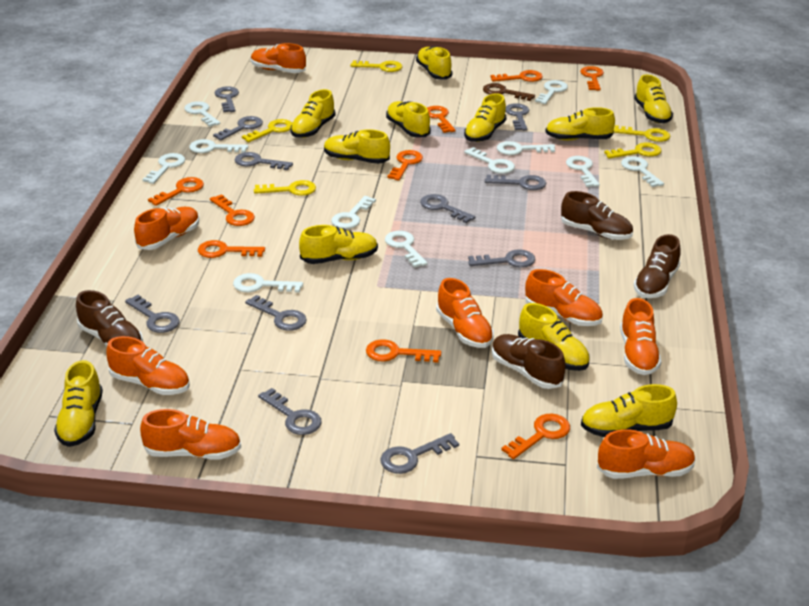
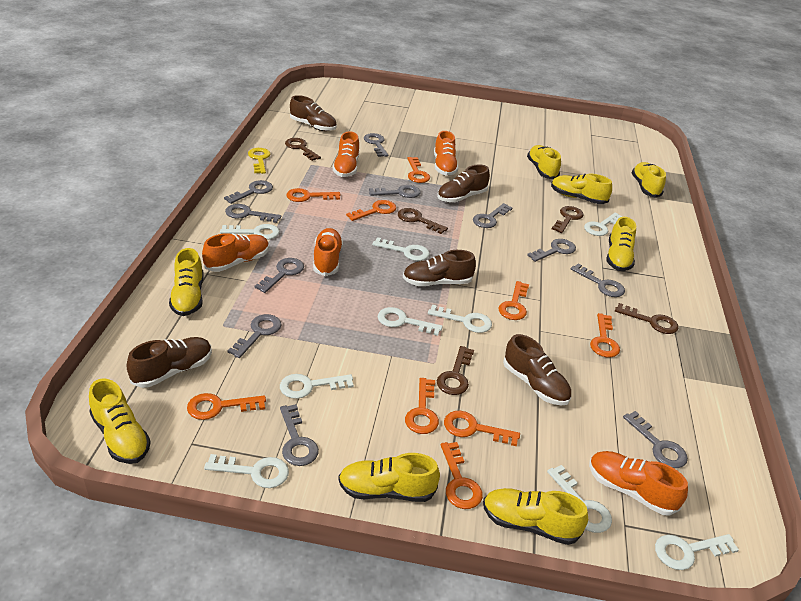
brown key: [483,83,535,101] = 1 -> [285,138,321,161] [398,208,448,234] [437,346,474,395] [552,206,584,233] [615,303,679,334] = 5
brown shoe: [76,290,143,346] [492,334,566,389] [561,191,633,240] [634,234,681,298] = 4 -> [126,337,212,388] [290,95,337,131] [403,250,476,286] [437,164,490,202] [503,334,571,406] = 5
orange shoe: [106,336,190,395] [134,207,199,250] [140,409,241,460] [251,43,306,73] [436,278,494,348] [525,269,603,326] [597,429,696,479] [620,298,662,375] = 8 -> [202,233,269,272] [313,228,343,276] [333,131,359,177] [434,131,458,176] [589,451,688,516] = 5
white key: [142,153,185,184] [184,101,220,127] [189,139,248,153] [233,273,303,293] [331,196,376,229] [385,231,428,268] [464,147,515,174] [497,141,555,155] [535,80,568,104] [566,156,600,187] [621,156,664,187] = 11 -> [204,454,289,488] [220,224,280,240] [280,374,354,399] [372,237,430,261] [378,307,443,336] [428,305,492,333] [547,465,612,533] [584,213,622,236] [655,534,739,570] = 9
yellow key: [242,119,292,142] [254,180,316,196] [351,60,402,72] [604,143,661,159] [614,125,670,142] = 5 -> [248,148,270,174] = 1
yellow shoe: [54,360,103,447] [290,89,335,138] [299,225,378,264] [324,129,390,164] [386,101,431,137] [416,46,452,80] [464,93,507,142] [518,303,590,371] [545,107,615,140] [581,384,677,437] [634,74,673,123] = 11 -> [89,378,151,464] [169,248,203,316] [338,453,440,502] [483,488,588,545] [527,145,561,179] [551,174,612,204] [606,217,636,271] [632,162,666,198] = 8

